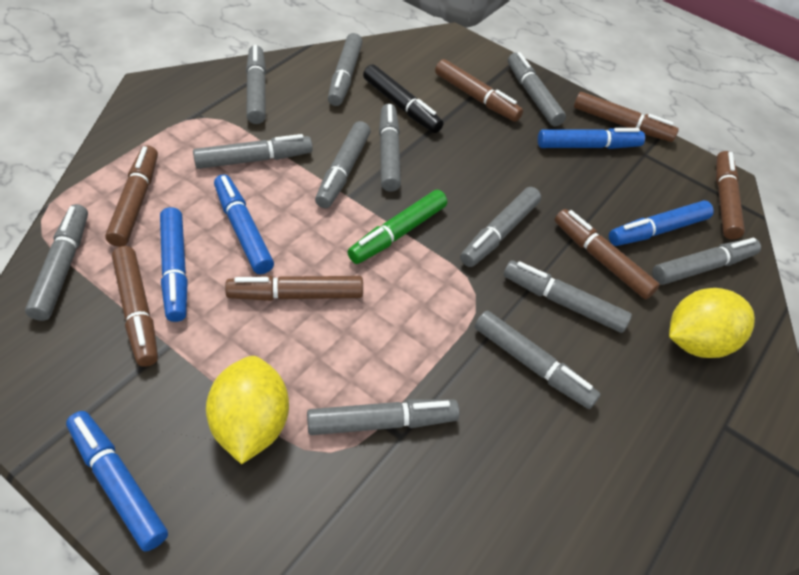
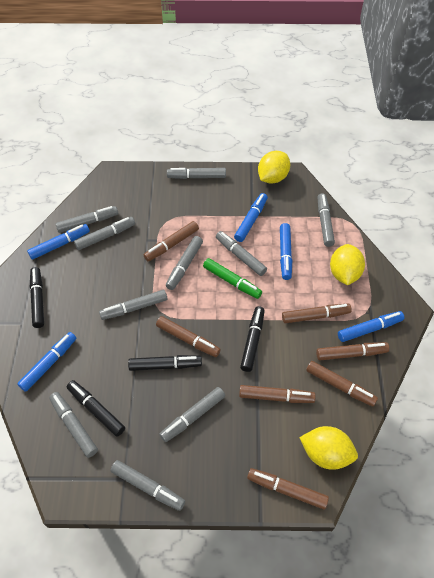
black marker: [363,64,443,133] = 1 -> [30,267,44,328] [66,380,125,437] [128,355,202,371] [240,306,265,372] = 4
grey marker: [25,204,88,321] [193,134,313,169] [246,45,266,124] [307,399,459,435] [315,121,371,208] [328,33,363,106] [379,104,401,192] [460,187,541,267] [475,311,600,409] [504,260,632,333] [508,52,566,126] [652,238,761,285] = 12 -> [49,392,98,458] [56,206,118,233] [74,217,135,250] [99,290,167,320] [111,460,185,511] [159,387,225,442] [166,236,203,290] [167,168,226,179] [216,231,267,276] [318,193,335,247] = 10
yellow lemon: [206,356,289,464] [669,288,755,358] = 2 -> [258,151,290,184] [299,426,358,470] [330,244,365,285] = 3

